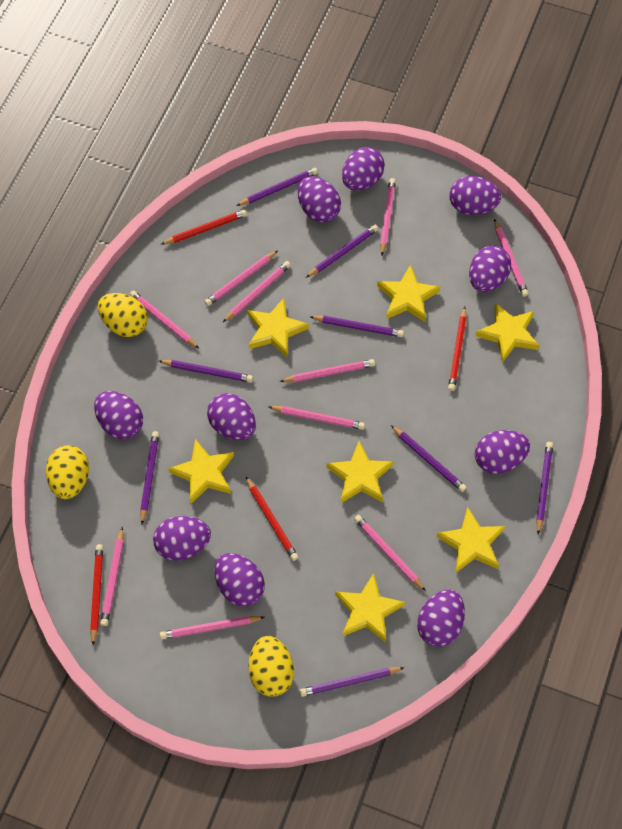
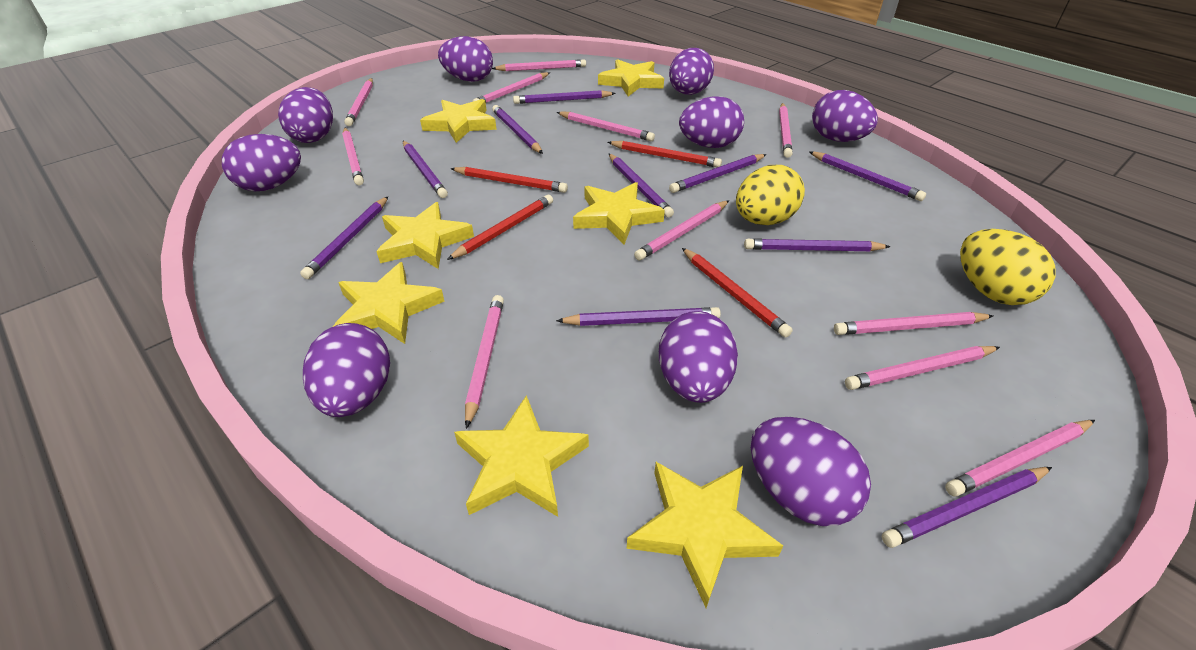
pink pencil: [100,527,124,626] [130,290,199,348] [160,616,265,639] [204,251,278,306] [223,261,291,322] [268,406,365,430] [280,359,375,382] [354,515,426,591] [380,178,396,255] [494,219,529,297] = 10 -> [342,128,364,185] [344,78,373,126] [465,295,504,429] [472,72,550,103] [492,59,586,71] [557,112,655,141] [634,200,729,261] [779,103,792,158] [834,312,993,335] [845,346,1000,390] [945,420,1095,497] = 11
purple egg: [94,391,143,439] [153,516,211,560] [207,393,256,440] [214,553,265,607] [298,176,341,223] [342,147,385,191] [417,590,465,647] [450,176,501,215] [469,246,511,292] [475,430,530,474] = 10 -> [222,134,301,191] [278,87,333,143] [303,323,390,417] [438,36,493,82] [659,311,738,403] [669,48,714,95] [679,96,744,148] [751,417,871,526] [812,90,878,142] = 9
purple pencil: [140,431,159,524] [159,360,253,383] [236,168,318,206] [300,667,405,697] [306,225,378,278] [309,316,404,337] [391,425,467,492] [536,442,553,535] = 8 -> [300,197,388,279] [403,141,448,198] [492,105,543,154] [513,90,616,104] [556,307,721,326] [609,154,674,217] [669,154,767,193] [744,238,891,251] [809,151,926,201] [882,467,1052,548] = 10
yellow egg: [46,445,89,499] [98,293,148,337] [249,636,294,697] = 3 -> [736,165,805,225] [960,229,1056,305] = 2

